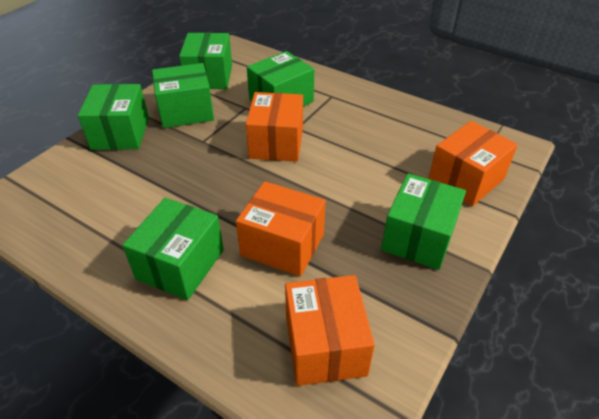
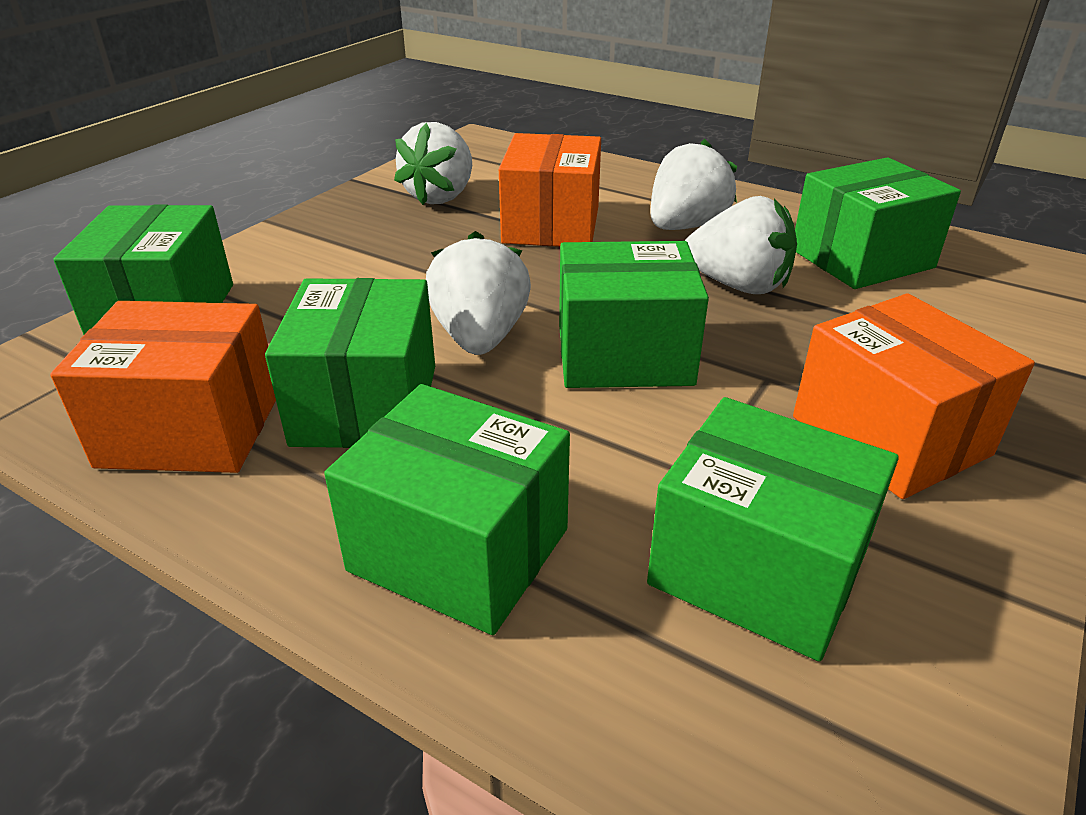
orange box: [236,181,326,277] [246,92,303,161] [285,275,375,386] [428,121,518,207] = 4 -> [50,301,276,473] [499,133,601,247] [793,293,1035,499] = 3
white strawberry: none = 0 -> [394,122,472,205] [426,231,531,355] [651,139,737,230] [685,196,797,294] = 4

